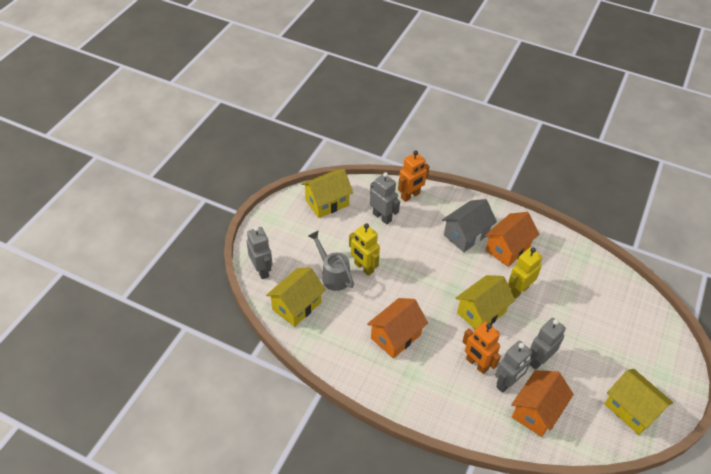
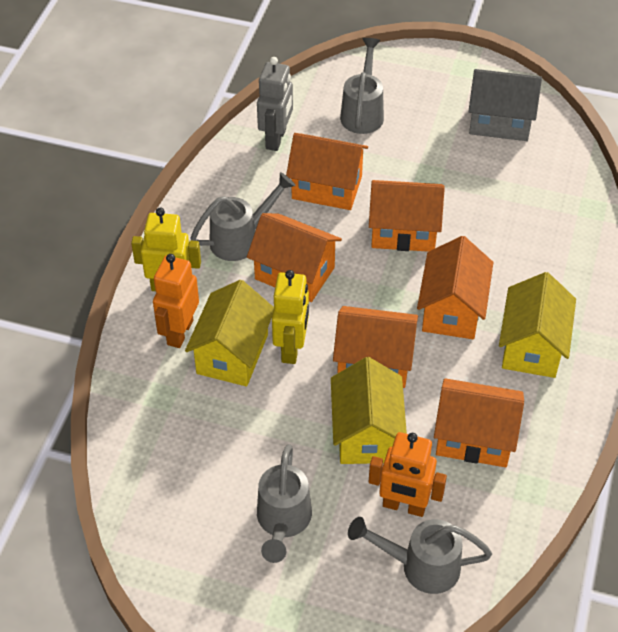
grey robot: [247,226,273,279] [370,172,400,225] [495,341,533,393] [530,318,566,370] = 4 -> [257,57,293,151] = 1
grey watering can: [308,231,354,291] = 1 -> [190,172,296,261] [257,444,312,563] [340,38,384,134] [348,517,492,594] = 4
orange house: [367,298,428,359] [484,212,539,267] [511,370,574,437] = 3 -> [247,213,342,302] [286,133,368,210] [333,306,418,388] [369,180,445,252] [417,236,493,339] [434,378,524,467] = 6
yellow house: [266,267,326,327] [301,169,353,218] [456,275,515,329] [604,369,673,435] = 4 -> [185,280,274,386] [331,357,407,464] [499,272,576,378] = 3

